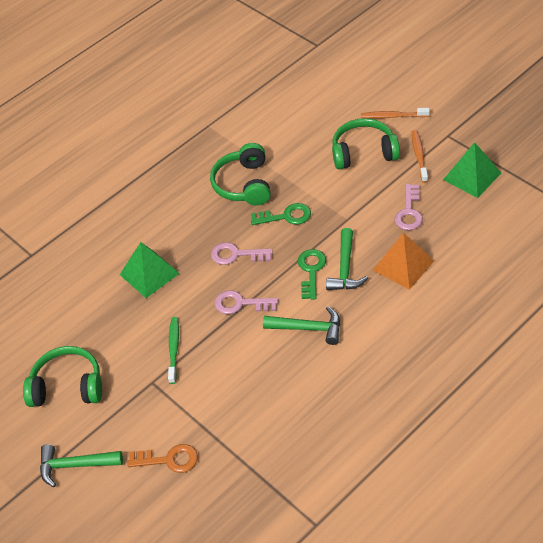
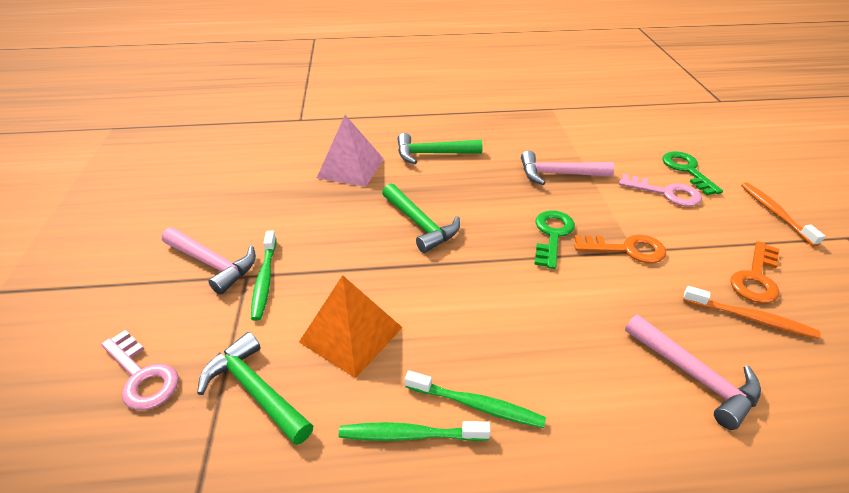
green headphones: [23,346,102,407] [210,143,271,206] [332,118,400,169] = 3 -> none = 0
green pyramid: [120,242,180,298] [443,142,501,198] = 2 -> none = 0
green toothbrush: [168,317,179,384] = 1 -> [251,231,277,321] [339,421,491,441] [405,371,546,428] = 3
orange key: [128,444,198,473] = 1 -> [574,234,666,263] [730,241,779,303] = 2
pink hammer: none = 0 -> [161,228,256,295] [521,151,614,185] [625,315,761,430] = 3
pink key: [211,242,273,265] [214,290,278,314] [395,184,423,230] = 3 -> [101,330,179,410] [619,174,702,207] = 2
pink pyramid: none = 0 -> [317,115,384,187] = 1

